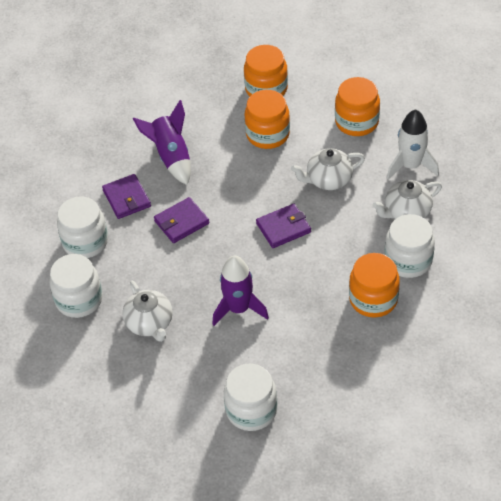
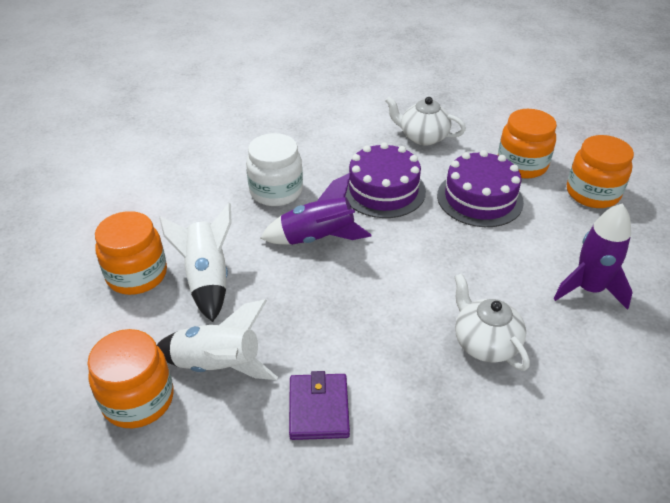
purple cake: none = 0 -> [345,142,426,218] [437,150,524,227] = 2
purple wallet: [102,174,151,219] [154,197,209,243] [256,204,311,248] = 3 -> [289,371,350,440] = 1
white jar: [49,254,103,318] [57,197,108,258] [224,364,277,431] [384,214,435,278] = 4 -> [246,133,303,206] = 1
white rocket: [387,109,439,180] = 1 -> [157,299,278,380] [159,203,232,322] = 2
white teapot: [122,281,173,342] [291,148,365,190] [373,180,442,219] = 3 -> [385,97,466,145] [454,273,530,371] = 2

